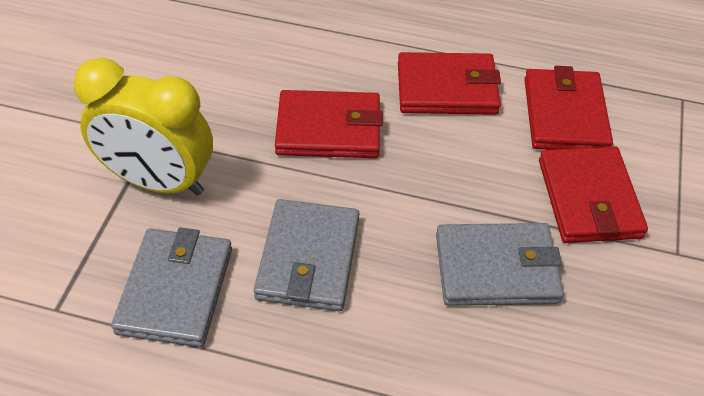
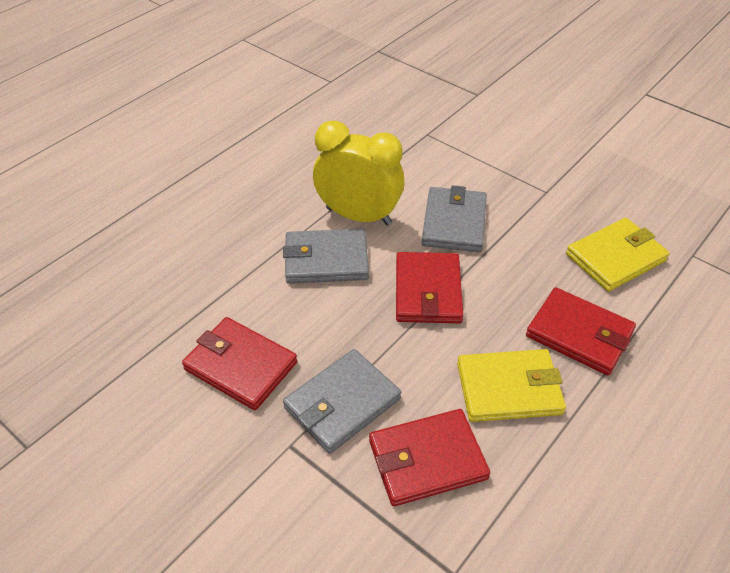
yellow wallet: none = 0 -> [457,349,566,422] [566,218,670,291] = 2

